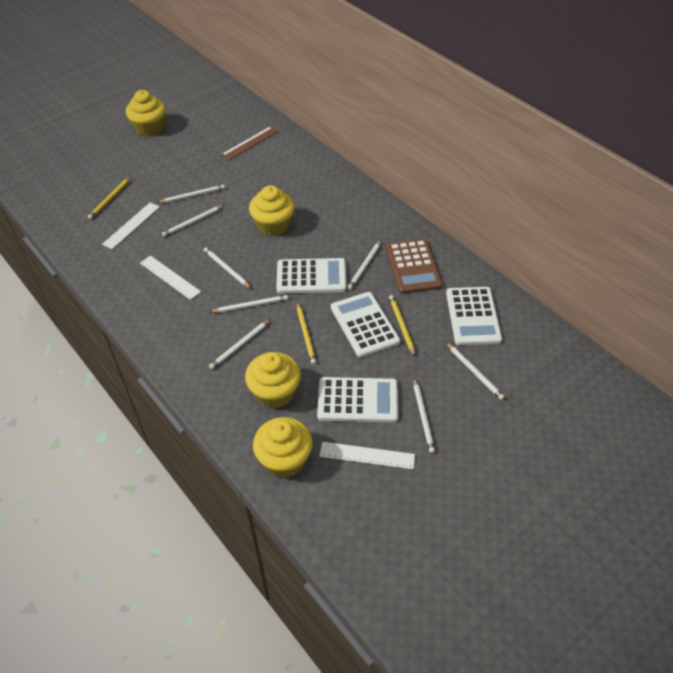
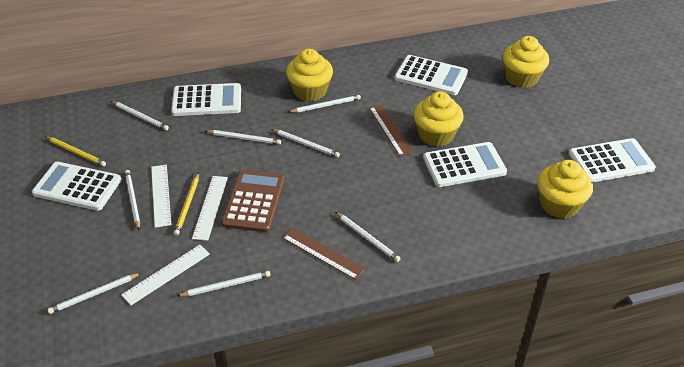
brown ruler: [221,126,278,160] = 1 -> [282,228,365,280] [369,104,414,157] = 2
white calculator: [276,258,347,294] [317,377,398,423] [331,292,400,357] [446,287,502,345] = 4 -> [32,162,122,211] [171,83,241,116] [395,55,468,95] [423,142,507,187] [569,138,656,183] = 5
yellow pencil: [88,177,131,219] [297,302,316,364] [389,295,415,356] = 3 -> [45,136,106,166] [174,173,199,236] = 2

